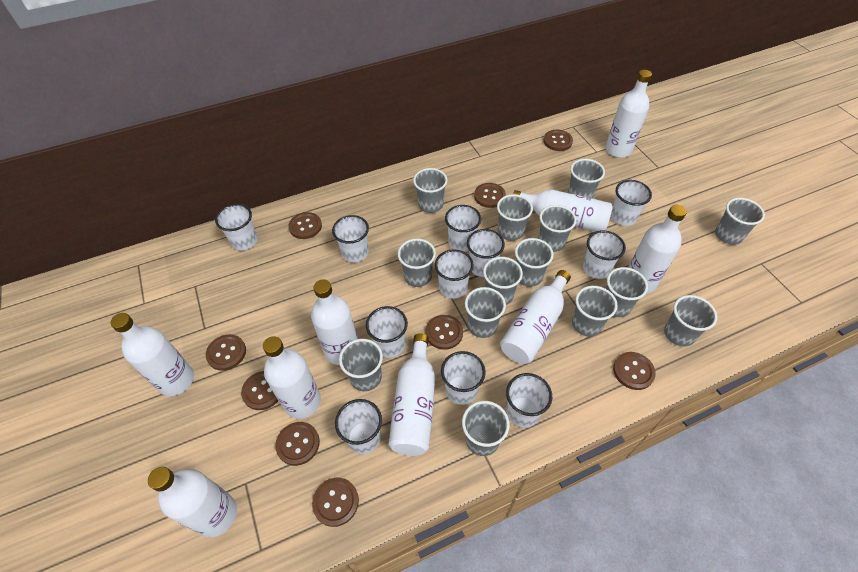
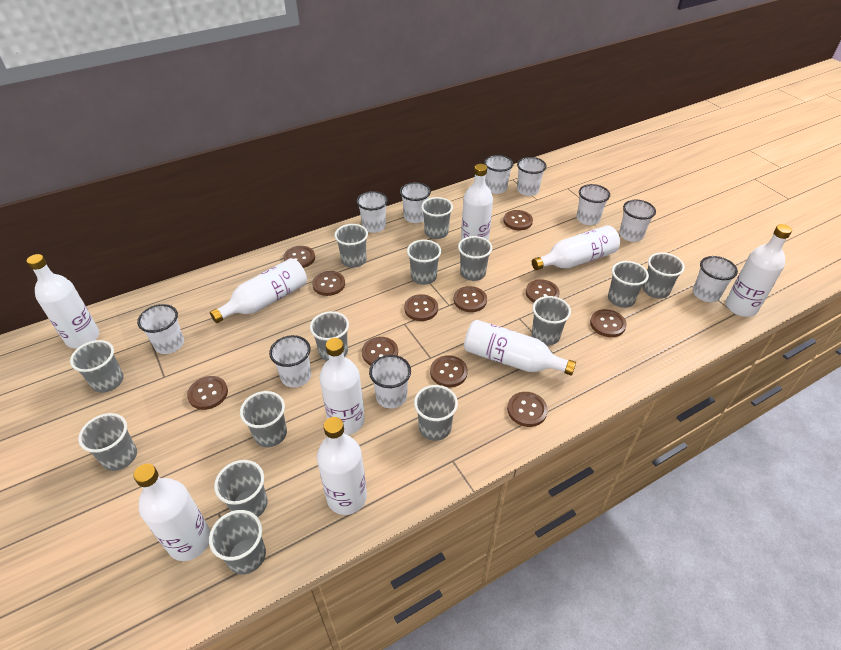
brown button: [206,334,246,371] [241,371,278,410] [275,422,320,466] [289,212,322,239] [312,478,359,527] [425,315,463,350] [474,183,506,208] [543,130,573,151] [613,352,656,390] = 9 -> [187,376,228,410] [283,246,315,268] [312,271,345,296] [362,337,398,365] [404,294,438,321] [430,355,468,387] [453,286,487,312] [503,210,533,230] [507,392,548,427] [526,279,560,302] [590,309,627,337] = 11
white cup: [215,204,258,250] [332,215,369,262] [335,399,382,454] [366,306,408,358] [435,249,474,299] [441,351,486,405] [445,205,481,252] [467,229,505,277] [506,373,552,428] [583,230,626,279] [611,180,652,226] = 11 -> [137,304,184,354] [269,335,311,388] [356,191,388,233] [369,355,411,408] [400,182,431,223] [484,155,514,194] [517,157,547,196] [576,184,610,225] [619,200,656,242] [693,256,738,302] = 10

